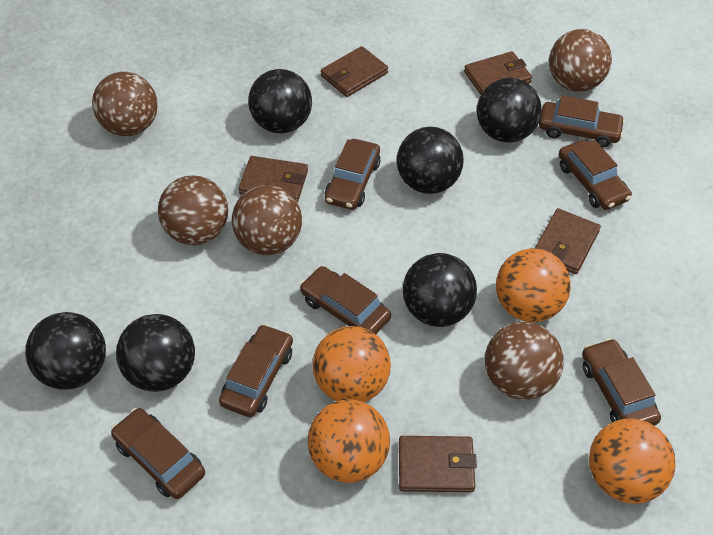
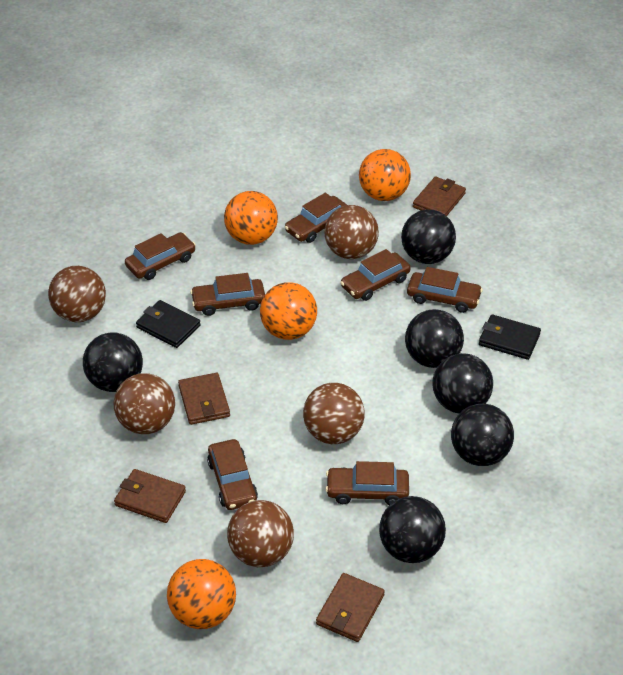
black wallet: none = 0 -> [136,300,201,348] [479,314,541,360] = 2
brown wallet: [239,156,308,203] [321,46,388,97] [399,436,477,492] [464,51,532,95] [534,208,601,274] = 5 -> [114,469,186,523] [178,373,230,425] [316,573,385,642] [413,177,466,216] = 4

